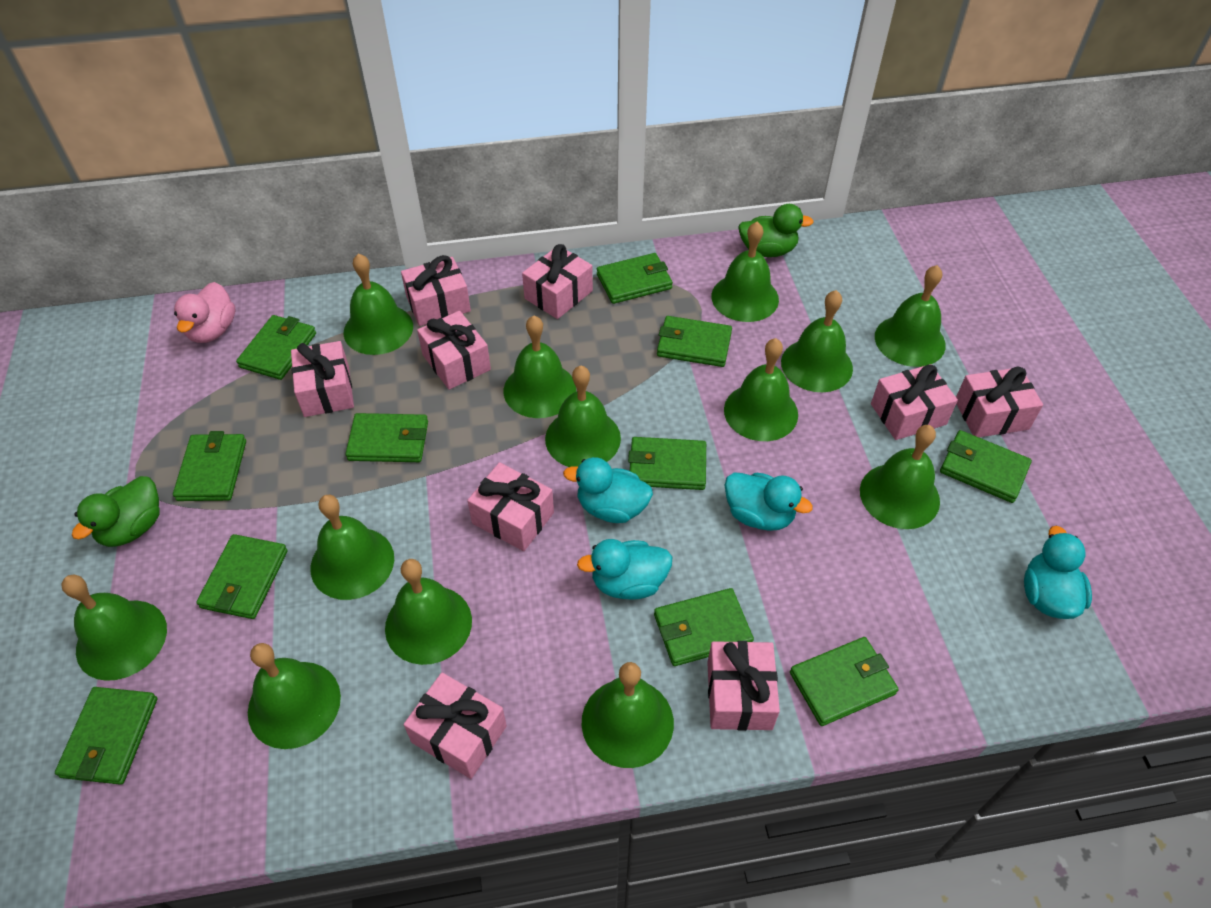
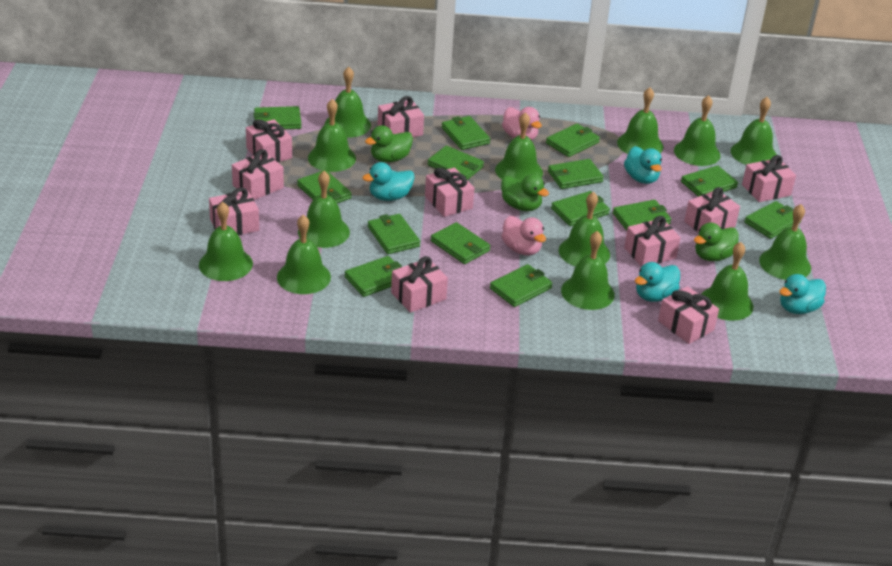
green duck: [72,476,160,547] [738,204,814,257] = 2 -> [365,125,413,162] [501,174,549,211] [694,223,739,261] = 3
green wallet: [55,687,158,785] [173,431,246,501] [197,534,288,619] [236,315,316,380] [346,413,428,462] [597,253,673,304] [628,437,706,490] [654,588,754,666] [657,316,732,367] [790,637,899,726] [940,430,1032,503] = 11 -> [253,106,301,129] [297,170,352,203] [345,256,402,297] [368,214,420,254] [428,146,484,180] [431,222,491,264] [441,116,490,150] [490,264,553,307] [546,124,600,157] [548,159,604,189] [551,191,610,226] [613,200,671,231] [681,165,738,197] [744,201,801,239] = 14
pink duck: [174,282,235,343] = 1 -> [501,216,546,255] [502,107,542,140] = 2
pink gift: [291,341,354,417] [401,255,471,326] [404,673,507,779] [417,311,491,390] [467,462,554,551] [522,244,593,319] [707,641,780,731] [871,364,958,440] [956,367,1043,437] = 9 -> [209,187,259,235] [232,149,284,200] [246,119,292,163] [378,96,424,137] [391,256,448,313] [425,167,475,217] [624,216,681,267] [658,286,719,344] [684,187,740,233] [742,155,796,202] = 10

